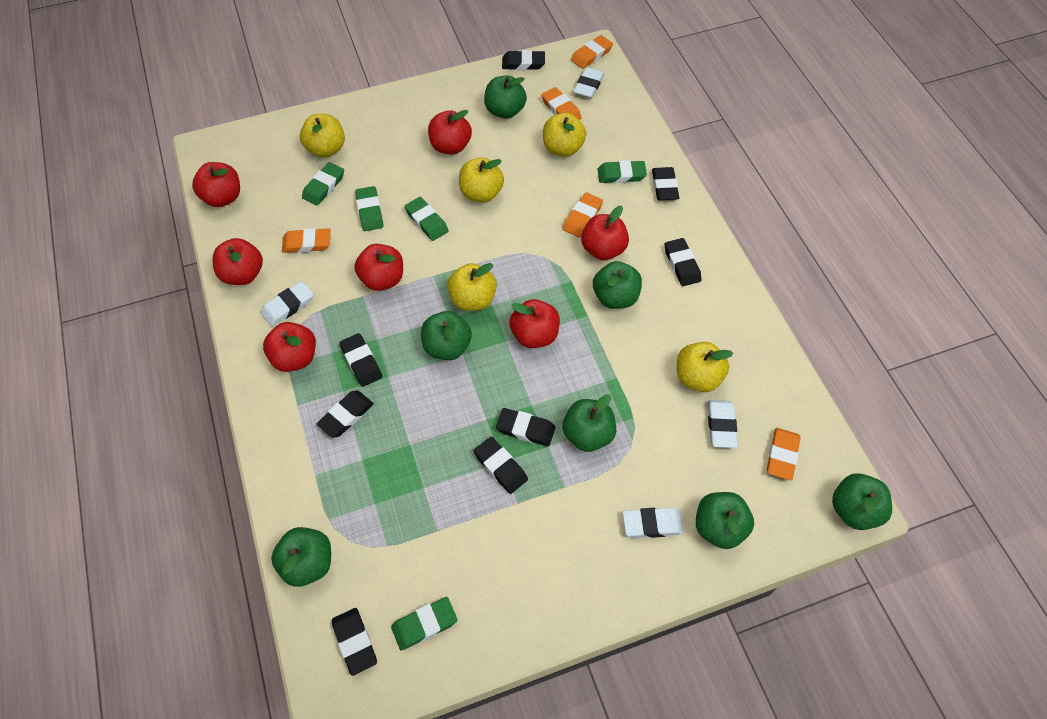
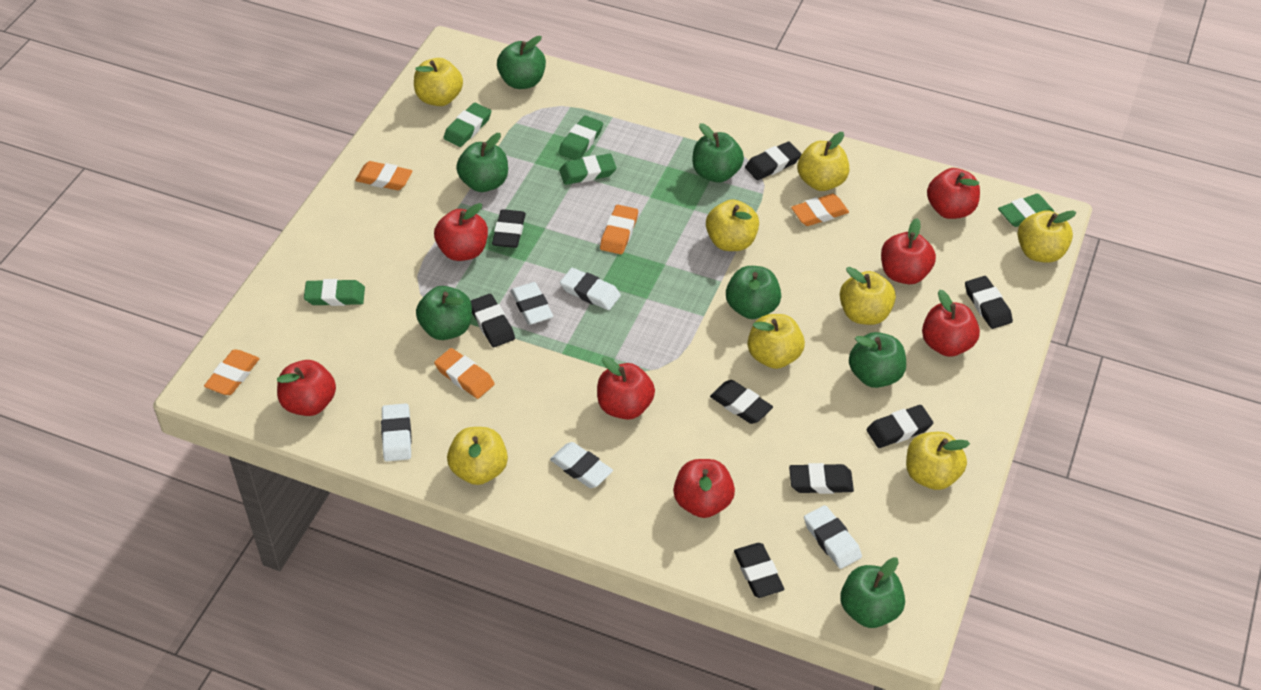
white eraser: [261,281,313,326] [573,67,605,98] [623,508,684,538] [708,400,737,448] = 4 -> [381,403,412,462] [511,282,553,325] [550,442,613,488] [560,268,621,310] [804,505,862,569] = 5
yellow apple: [300,114,345,158] [447,263,497,311] [459,157,504,203] [543,113,586,157] [677,342,733,392] = 5 -> [414,58,463,106] [447,427,508,485] [706,199,759,251] [748,314,805,369] [798,132,850,191] [840,267,896,325] [906,432,970,490] [1017,210,1076,263] = 8

